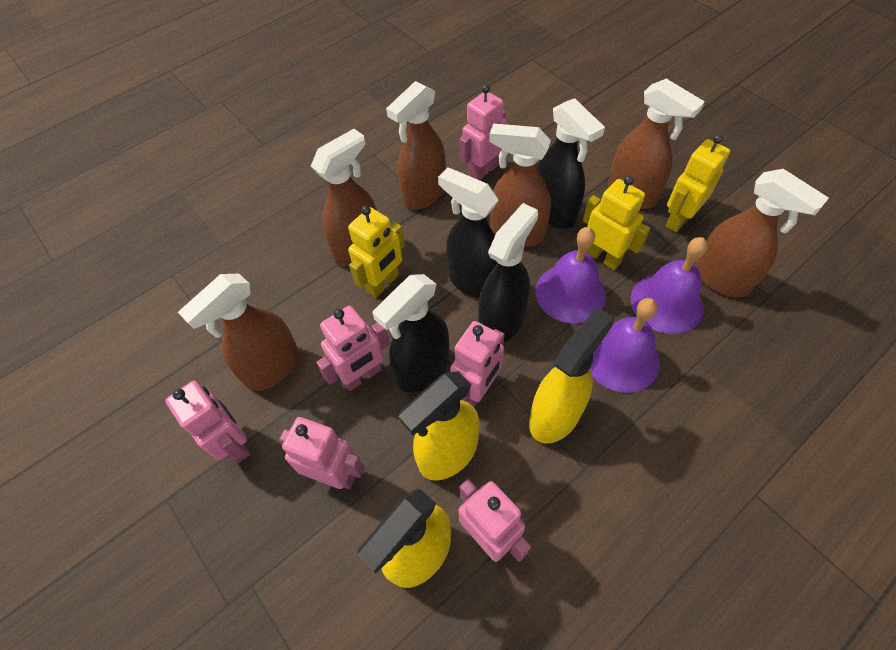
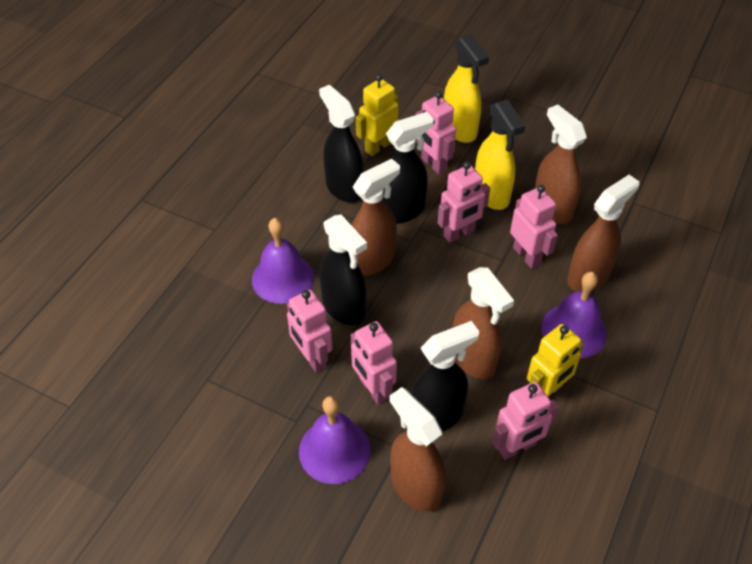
brown spray bottle: [178,274,299,391] [311,129,377,266] [386,81,446,210] [489,123,551,247] [608,78,705,209] [695,169,829,297] = 6 -> [351,159,400,276] [389,387,446,512] [452,267,514,379] [535,104,587,224] [567,175,639,292] = 5
yellow robot: [348,206,405,298] [583,176,650,270] [666,134,730,232] = 3 -> [356,74,399,156] [527,324,584,396] = 2
yellow spray bottle: [357,489,451,588] [398,371,479,481] [529,307,614,444] = 3 -> [444,34,489,143] [475,100,525,210] = 2

